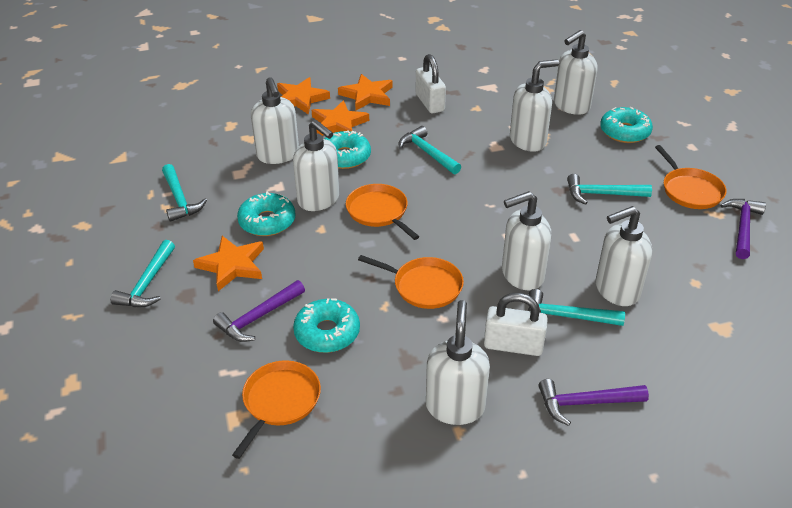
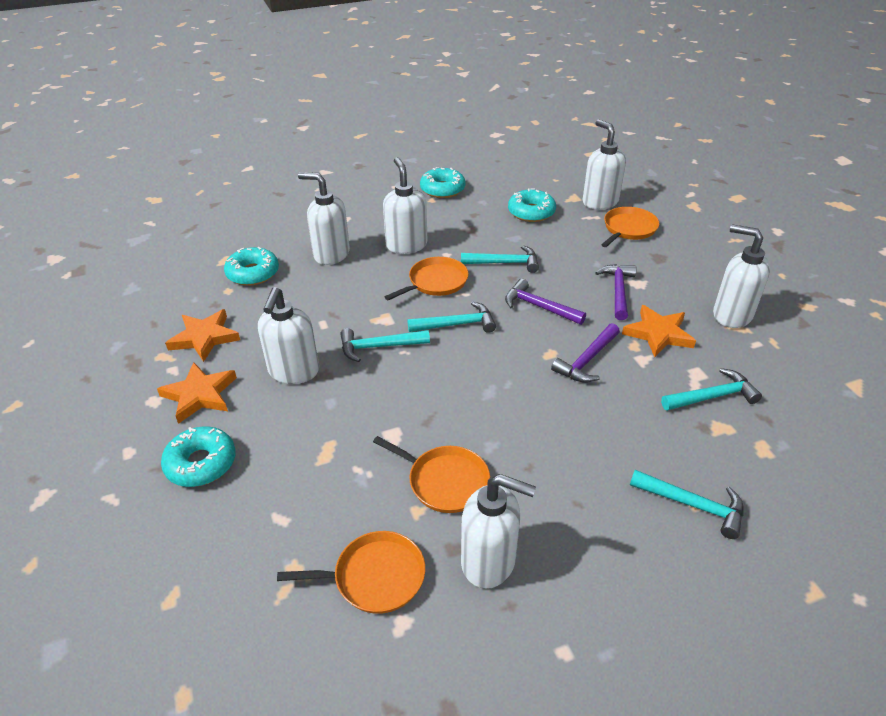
orange star: [193,236,264,291] [277,77,330,115] [312,100,369,136] [338,74,393,110] = 4 -> [157,362,237,424] [165,309,240,362] [622,305,696,357] = 3
white padlock: [416,54,446,114] [484,293,548,356] = 2 -> none = 0
white soap dispenser: [251,77,299,164] [293,120,340,211] [426,300,490,425] [502,191,551,290] [510,59,559,152] [554,30,597,115] [596,206,652,306] = 7 -> [258,287,319,384] [298,172,350,265] [383,157,427,254] [461,474,536,589] [583,119,626,210] [713,224,770,328] = 6

